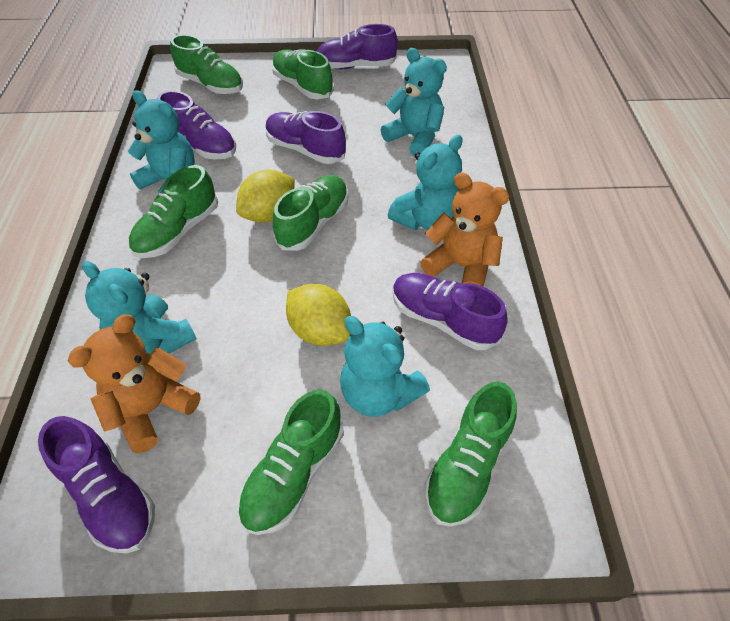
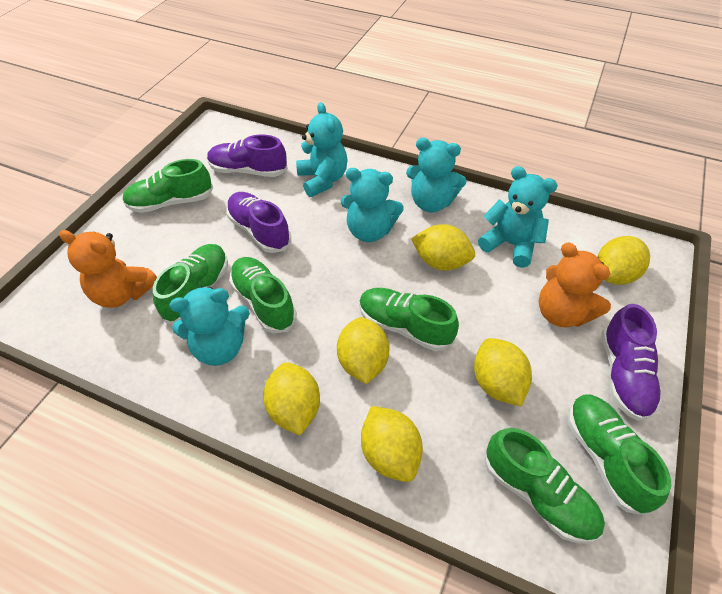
purple shoe: [38,416,155,554] [157,90,236,159] [266,111,346,164] [317,24,398,69] [393,273,508,350] = 5 -> [207,134,288,177] [226,192,291,253] [601,304,662,421] = 3
yellow lemon: [236,170,295,223] [286,284,351,346] = 2 -> [263,362,320,435] [337,317,390,384] [361,406,423,482] [411,224,475,271] [474,338,532,406] [597,236,650,285] = 6

